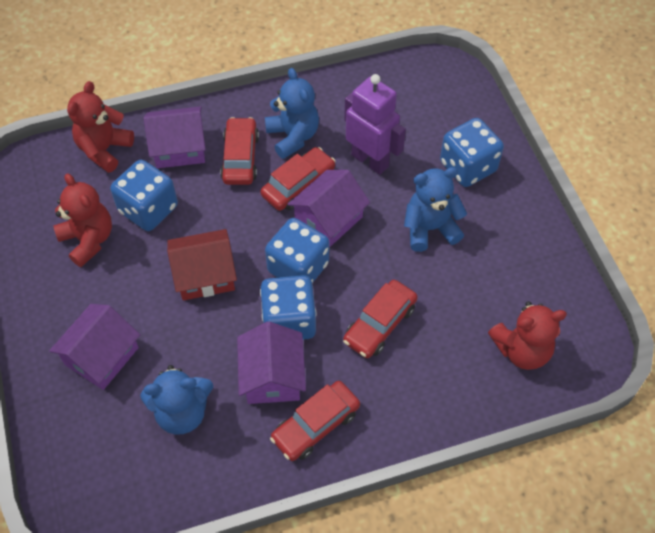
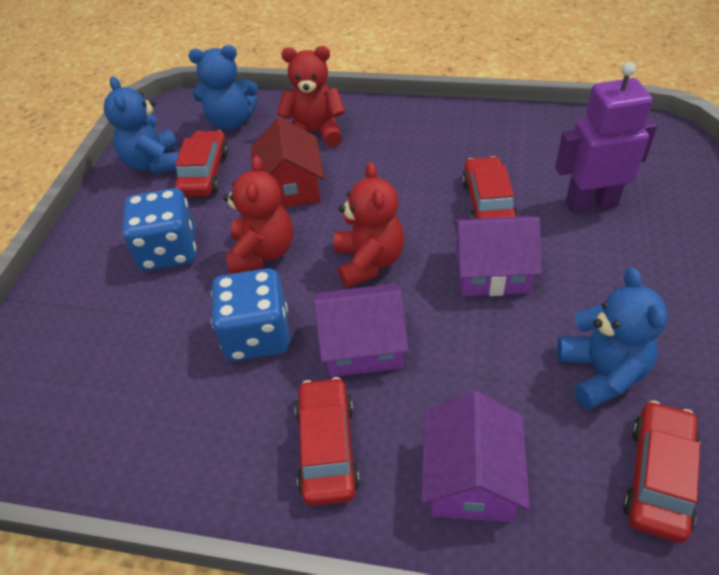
blue dice: [110,160,178,231] [260,275,317,340] [265,218,329,283] [440,118,504,187] = 4 -> [122,188,196,271] [211,268,290,361] = 2
purple house: [49,304,140,390] [144,106,206,168] [237,321,306,404] [288,170,370,248] = 4 -> [314,284,409,377] [421,391,530,522] [452,216,542,296] = 3

